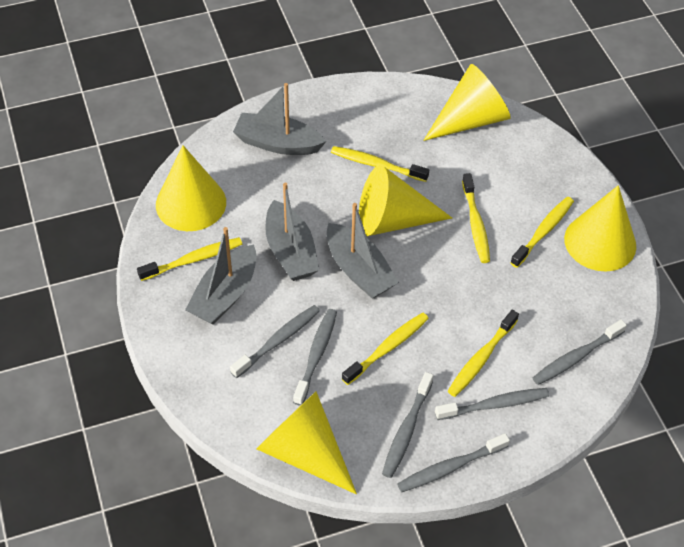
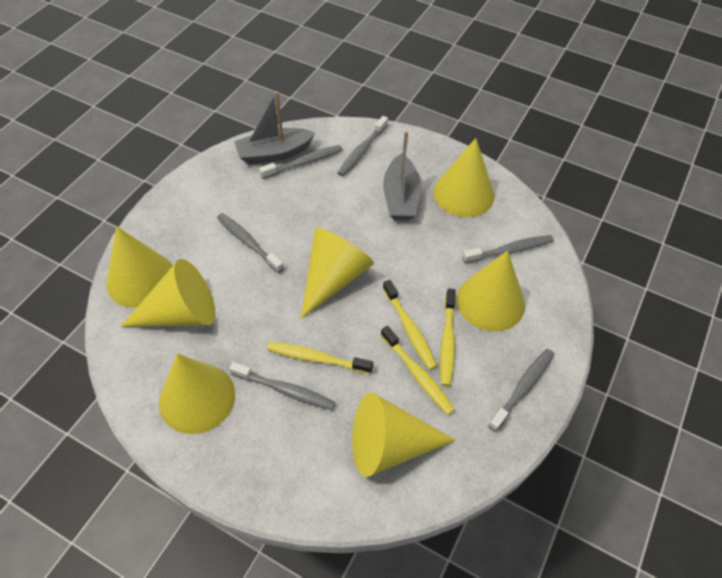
grey boat: [185,227,257,324] [233,83,326,155] [265,182,319,281] [326,203,399,299] = 4 -> [234,91,315,165] [383,131,421,221] = 2
yellow cone: [156,145,226,231] [256,391,357,494] [359,165,452,236] [423,64,511,141] [564,185,636,271] = 5 -> [106,226,173,308] [121,259,215,327] [159,354,235,434] [301,228,374,319] [352,393,456,477] [434,138,495,217] [457,251,525,331] = 7
yellow toothbrush: [137,237,242,281] [331,146,429,182] [342,312,429,385] [448,310,519,397] [462,173,490,263] [510,197,574,268] = 6 -> [267,342,373,374] [381,326,455,415] [383,280,437,370] [440,289,456,386] = 4

